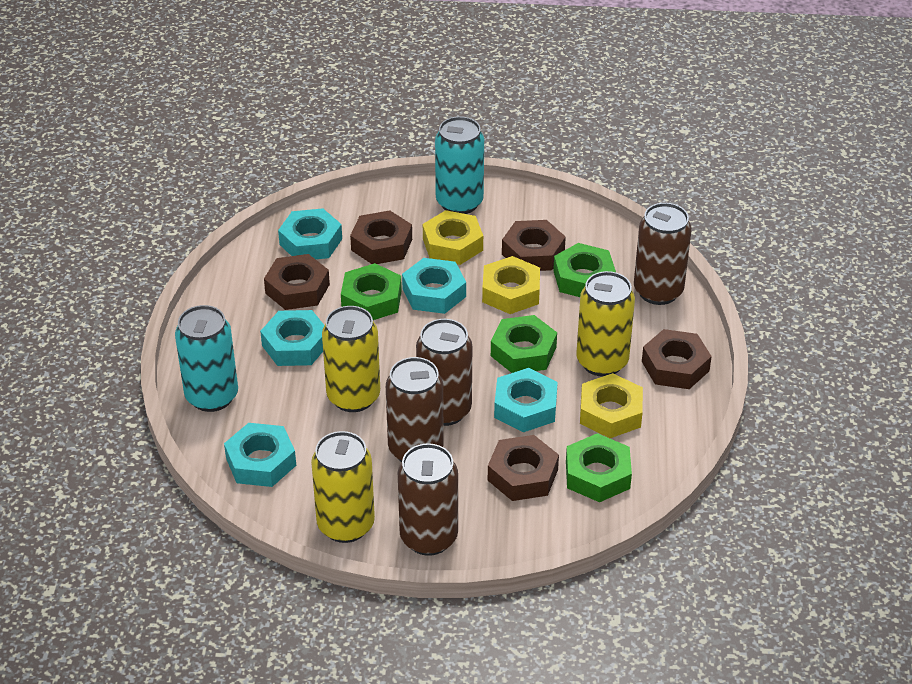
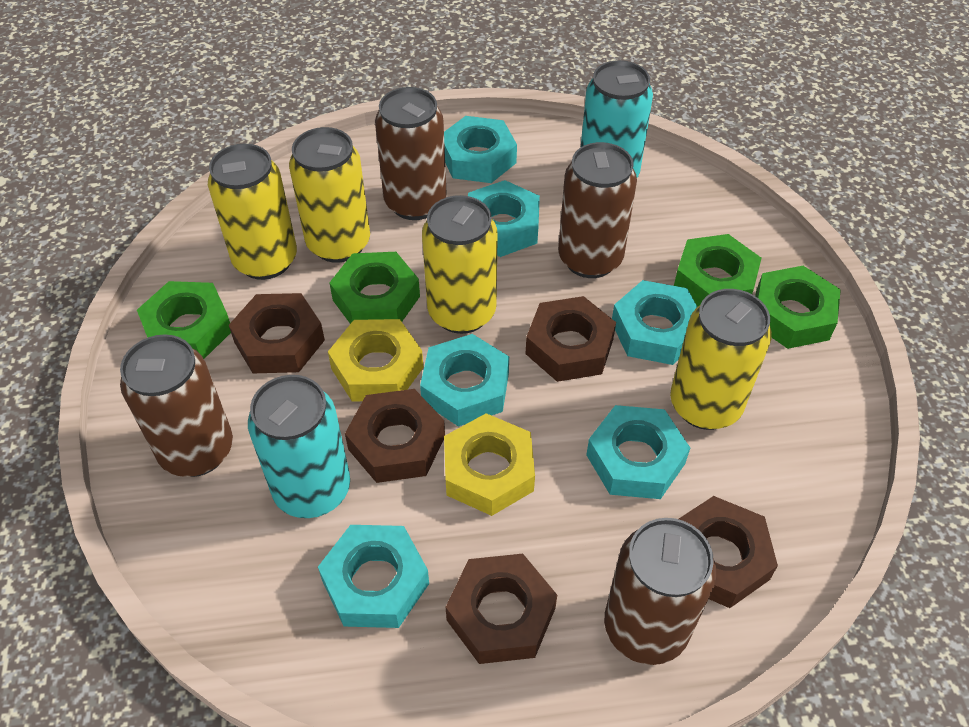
turquoise nut: [224,423,296,487] [260,310,325,366] [278,208,342,259] [402,258,466,314] [494,368,558,432] = 5 -> [318,525,429,628] [420,334,509,427] [444,116,517,183] [468,180,540,257] [586,405,690,499] [612,280,697,365] = 6
yellow can: [311,431,375,543] [322,306,380,412] [576,271,635,377] = 3 -> [208,144,297,280] [289,127,370,263] [422,195,498,334] [670,289,772,430] = 4
yellow nut: [423,210,483,265] [482,256,540,314] [580,373,643,438] = 3 -> [328,319,424,402] [444,413,535,516] = 2

